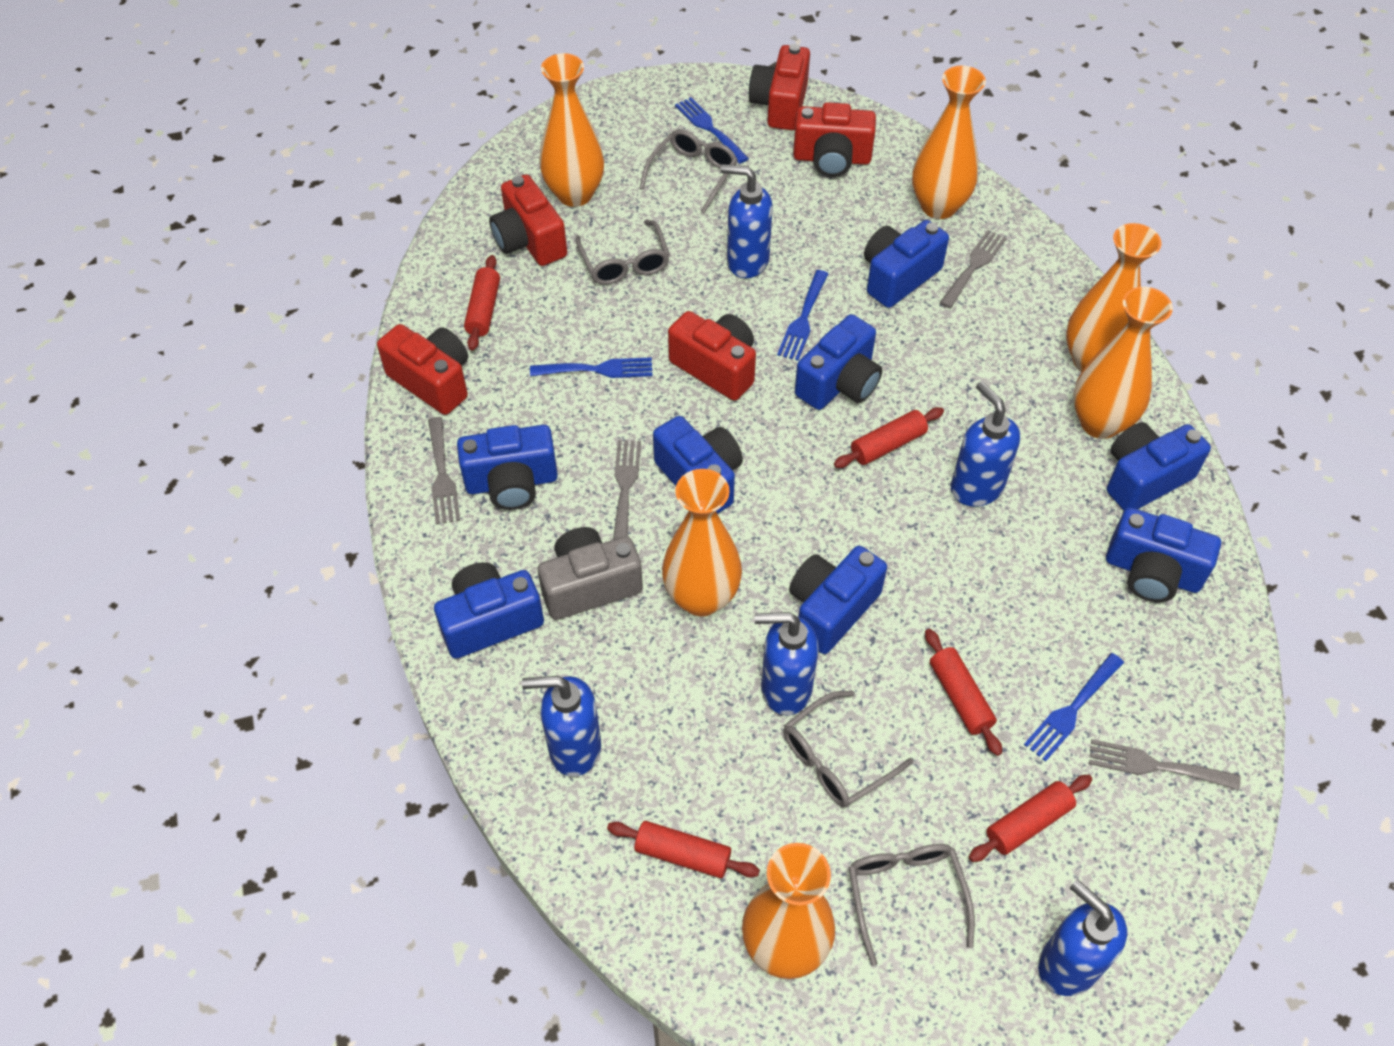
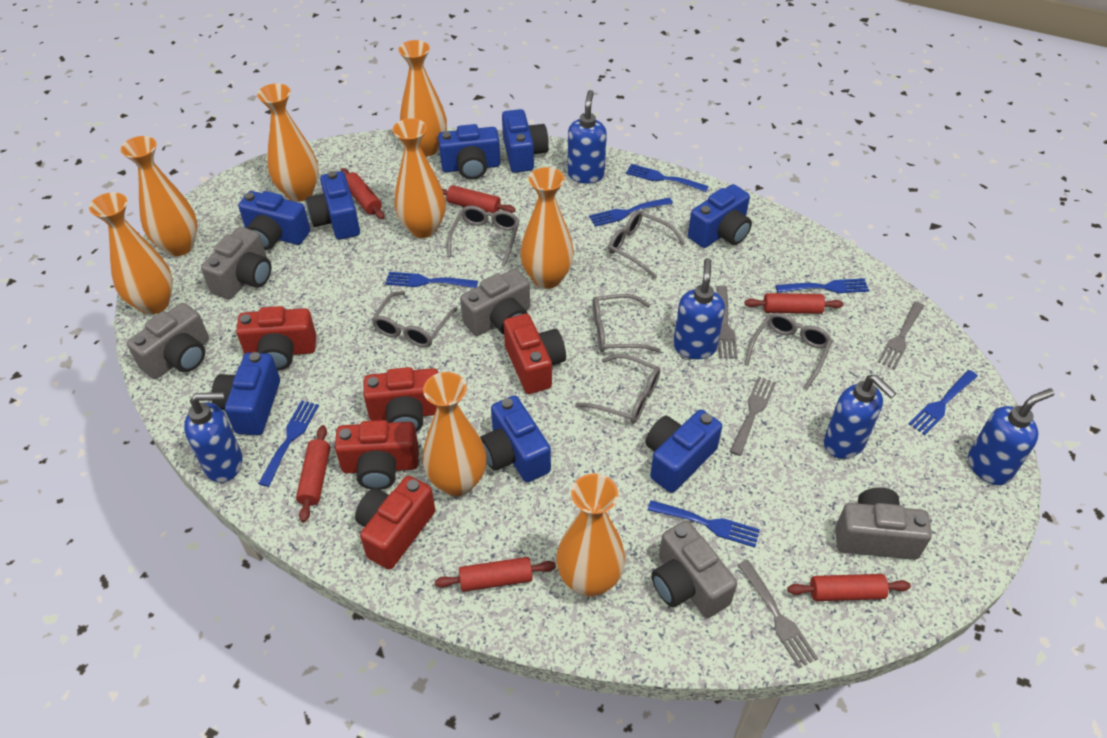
blue fork: [530,357,652,378] [675,97,749,164] [777,270,828,361] [1024,653,1124,762] = 4 -> [258,400,319,487] [385,272,478,288] [589,198,673,227] [626,164,709,192] [648,500,760,547] [775,278,869,293] [909,370,978,435] = 7
grey camera: [538,527,643,620] = 1 -> [127,303,209,379] [201,227,271,299] [460,269,530,336] [651,520,737,618] [835,487,932,560] = 5
grey glasses: [575,220,670,285] [640,129,738,213] [783,691,913,808] [848,844,975,966] = 4 -> [372,291,458,347] [447,206,520,267] [575,354,660,424] [593,294,661,352] [608,210,685,279] [745,313,832,390] = 6
orange vase: [539,53,604,207] [662,469,742,616] [742,843,835,979] [912,65,986,219] [1066,223,1162,372] [1073,287,1173,439] = 6 -> [89,192,173,315] [121,136,197,256] [257,83,319,202] [393,118,446,238] [399,40,447,156] [423,372,487,496] [520,167,574,289] [557,474,625,597] = 8
red rolling pin: [464,255,500,351] [607,821,760,878] [834,407,944,468] [925,629,1002,756] [969,775,1092,862] = 5 -> [296,425,330,522] [341,168,385,219] [435,557,556,592] [442,185,515,213] [745,293,844,314] [787,574,911,601] = 6

